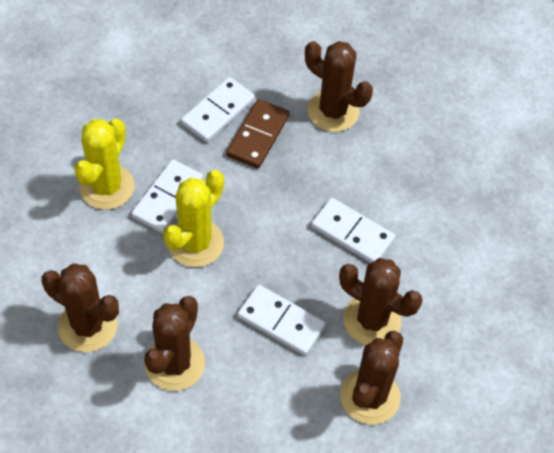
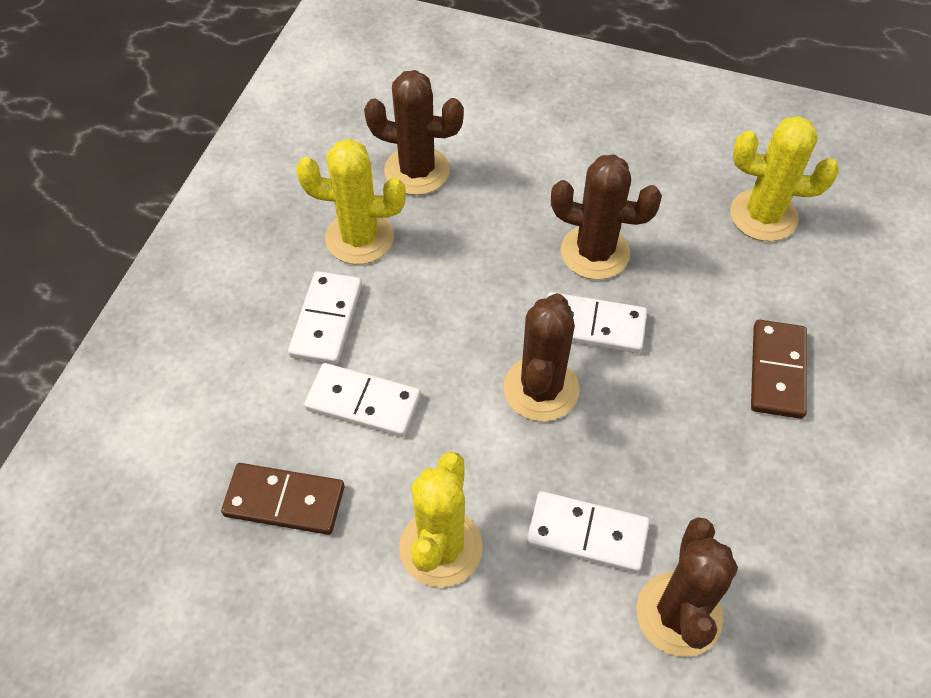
brown cactus: [41,263,119,352] [144,296,205,391] [305,41,373,132] [339,258,422,345] [340,331,403,425] = 5 -> [364,70,464,195] [503,293,579,422] [551,154,662,280] [636,517,738,657] = 4
brown domino: [226,99,290,168] = 1 -> [221,463,344,535] [751,320,807,419] = 2
yellow cactus: [74,118,135,210] [163,170,224,267] = 2 -> [296,139,406,264] [399,452,483,587] [730,116,839,241] = 3

